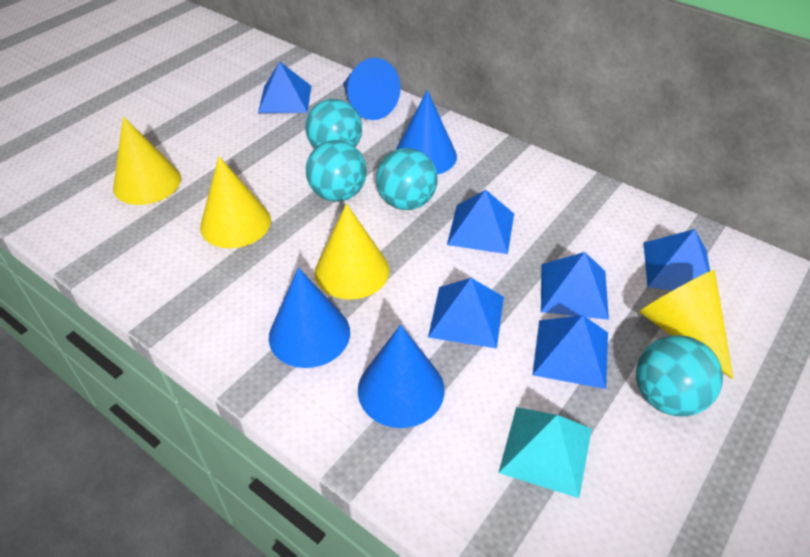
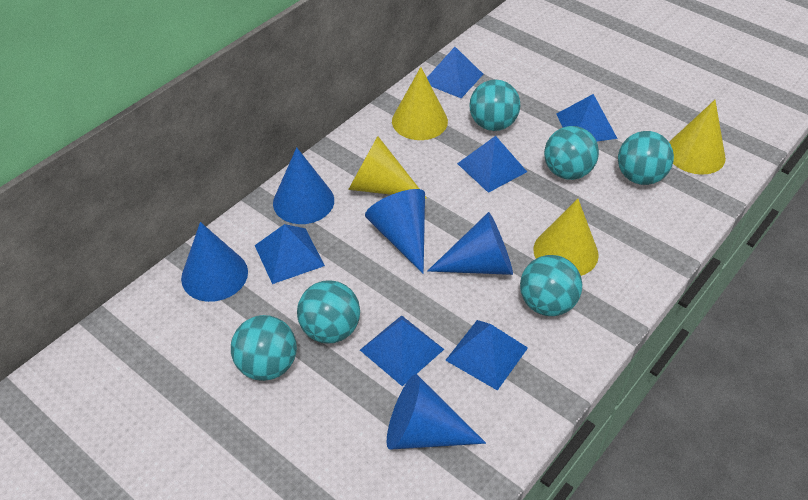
blue cone: [269,268,350,368] [343,58,401,120] [358,324,445,428] [396,90,457,175] = 4 -> [181,222,248,302] [273,147,334,224] [365,189,425,274] [387,374,486,450] [428,212,513,275] = 5
turquoise ball: [305,99,362,149] [306,140,367,202] [376,148,437,210] [636,335,723,416] = 4 -> [231,315,297,381] [297,280,360,344] [469,79,520,131] [520,255,582,316] [544,126,599,180] [618,131,674,185] = 6
turquoise pyramid: [498,407,592,498] = 1 -> none = 0

